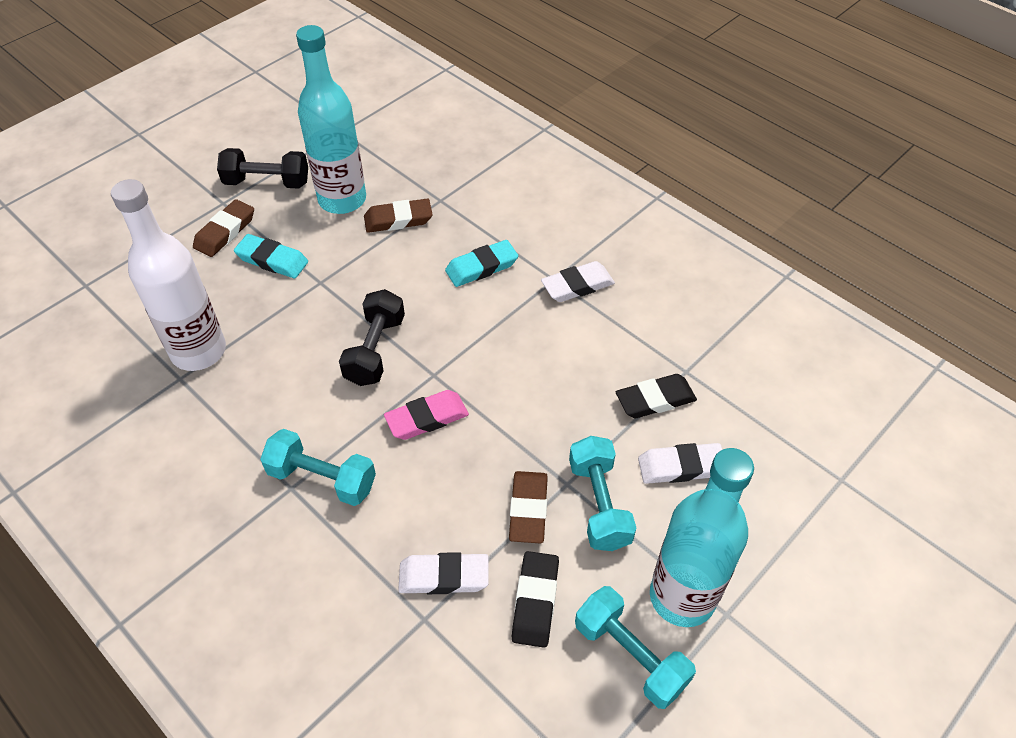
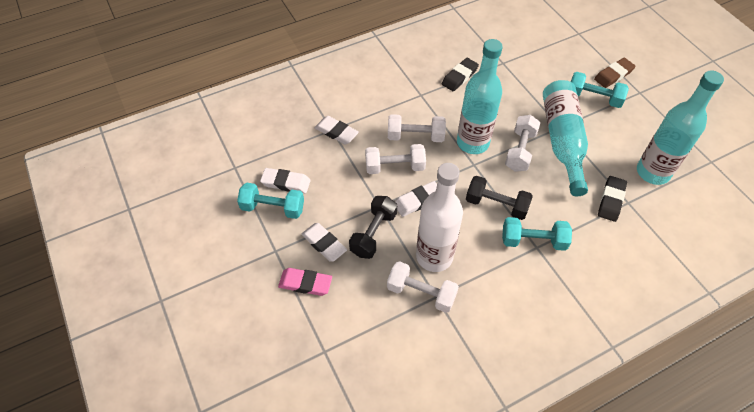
brown eraser: [193,199,254,257] [364,199,433,233] [509,471,548,543] = 3 -> [594,58,636,88] = 1
turquoise bottle: [296,25,366,214] [650,448,754,627] = 2 -> [457,39,503,154] [543,80,588,196] [637,70,724,185] = 3
turquoise eraser: [234,234,308,278] [445,240,518,287] = 2 -> none = 0
white dumbbell: none = 0 -> [365,144,426,174] [387,261,459,313] [388,114,446,142] [505,115,540,172] = 4
white eraser: [398,552,489,594] [541,261,615,302] [638,443,722,484] = 3 -> [260,168,311,193] [302,223,347,262] [315,116,359,144] [395,181,437,217] = 4

